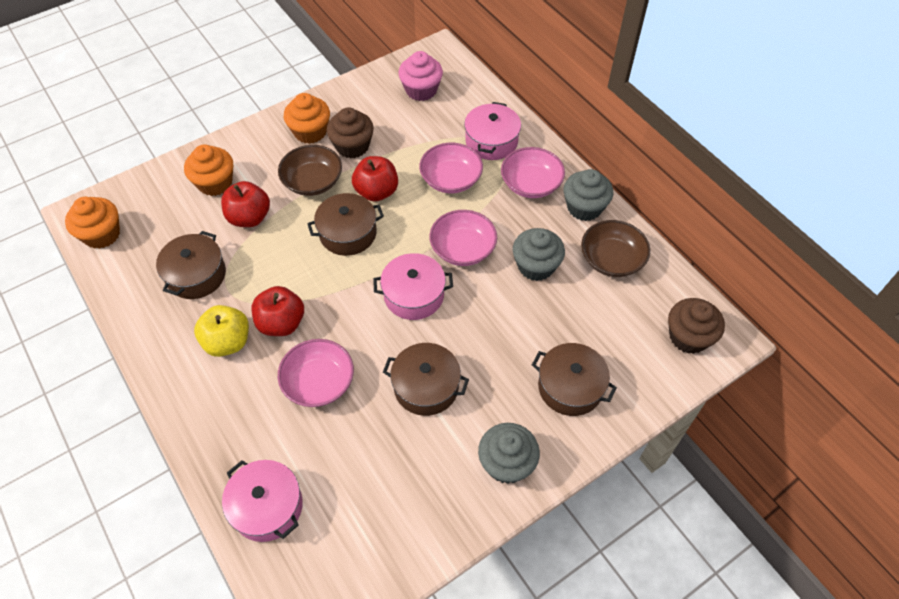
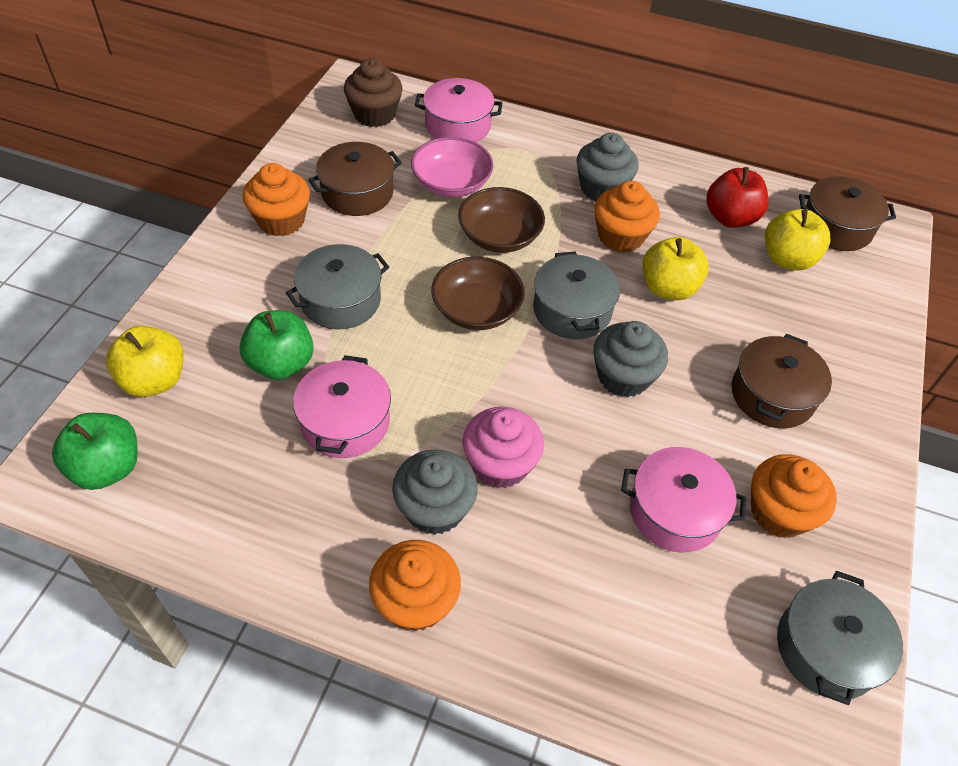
brown cupcake: [326,107,374,158] [668,298,725,354] = 2 -> [344,58,402,127] = 1
brown pot: [156,231,226,299] [307,193,384,256] [383,343,469,416] [532,343,617,416] = 4 -> [308,142,402,216] [732,334,832,428] [799,176,896,251] = 3
green apple: none = 0 -> [52,413,138,490] [240,310,314,380] = 2
grey pot: none = 0 -> [286,244,389,329] [533,251,620,339] [777,571,903,705] = 3
orange cupcake: [65,197,120,249] [184,145,233,196] [284,93,330,144] = 3 -> [243,163,310,236] [369,540,461,632] [594,181,660,253] [751,454,837,538] = 4
pink bowl: [278,339,354,407] [419,143,483,193] [429,210,497,266] [501,147,565,198] = 4 -> [411,137,494,197] = 1
red apple: [221,181,270,227] [252,286,304,336] [352,156,398,202] = 3 -> [706,167,769,228] = 1
yellow apple: [194,305,249,357] = 1 -> [106,326,184,397] [642,237,709,301] [765,209,830,271] = 3

